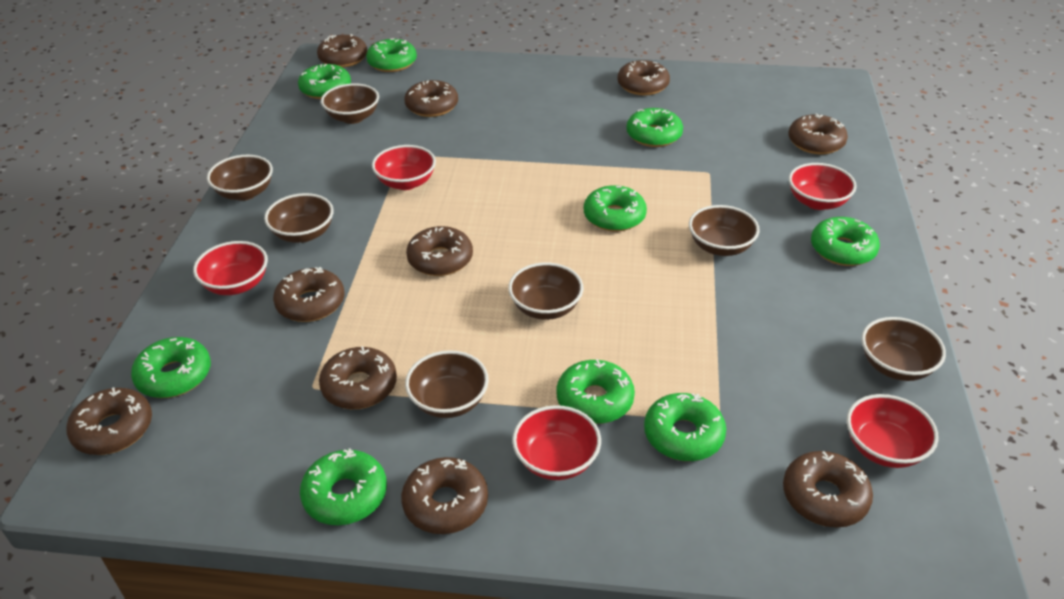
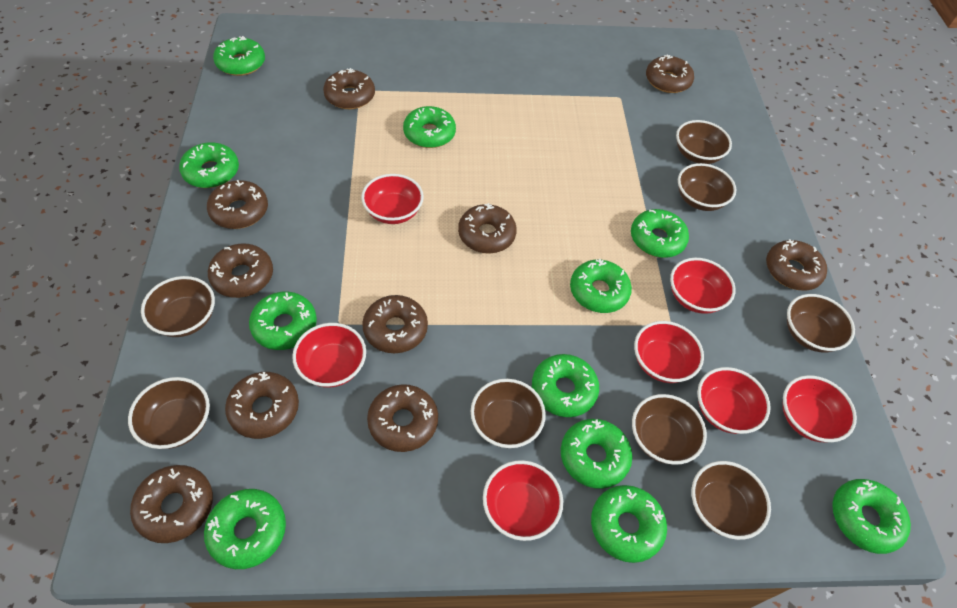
brown bowl: [207,155,273,201] [264,193,334,243] [321,83,379,124] [405,350,489,418] [508,262,583,320] [689,205,760,256] [861,317,946,381] = 7 -> [128,377,210,449] [141,276,215,337] [471,379,546,448] [632,394,707,465] [676,120,732,164] [678,163,736,211] [691,461,771,540] [787,294,855,352] = 8
green donut: [131,337,211,398] [298,64,351,99] [300,448,387,525] [366,38,417,72] [556,359,635,424] [584,185,647,232] [626,108,683,147] [644,393,726,461] [811,217,880,266] = 9 -> [179,142,239,188] [204,489,286,569] [213,36,265,76] [249,292,317,350] [403,106,456,148] [532,354,599,417] [561,419,632,489] [570,259,632,313] [591,485,667,563] [631,209,689,258] [832,479,911,554] = 11
red bowl: [193,241,268,295] [372,145,436,190] [512,405,601,480] [789,163,857,210] [847,394,939,468] = 5 -> [292,323,366,388] [361,174,424,224] [483,460,563,541] [634,321,704,383] [670,258,736,314] [697,367,771,434] [783,375,857,442] = 7

